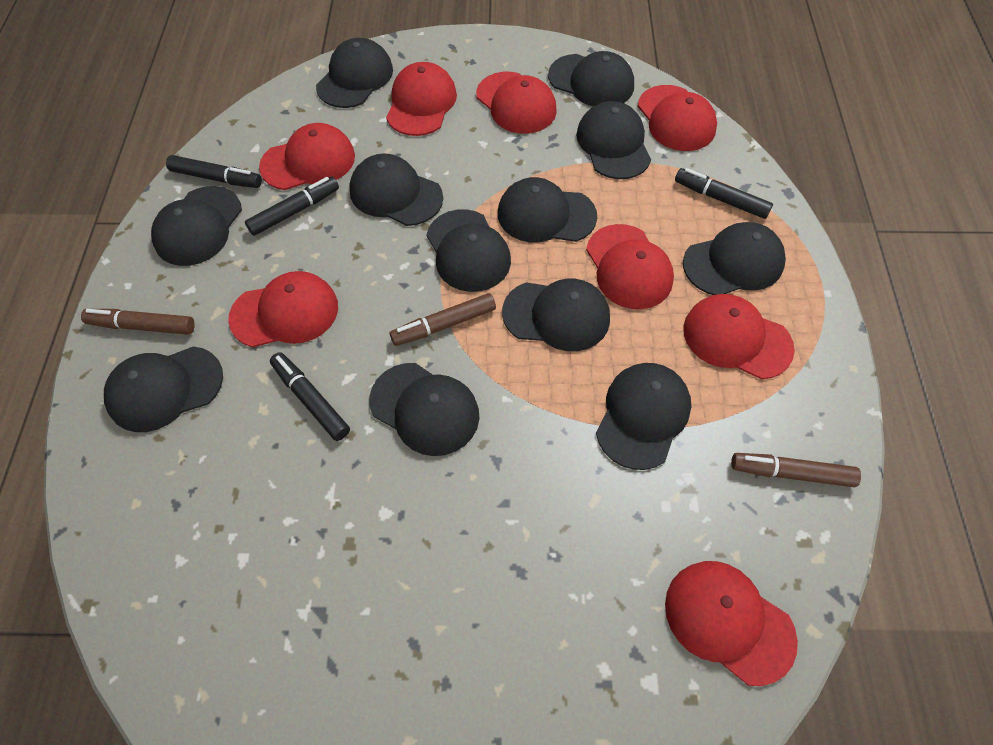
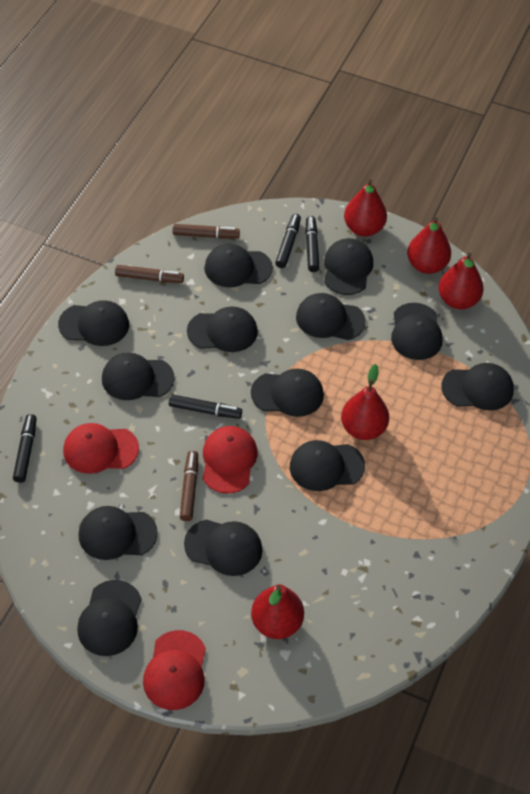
black cap: [104,346,223,432] [151,186,242,266] [316,38,393,108] [349,153,443,226] [369,363,479,456] [426,209,511,292] [498,177,597,242] [502,279,610,351] [548,51,634,107] [576,101,651,179] [596,363,692,470] [683,222,786,295] = 12 -> [58,300,129,346] [77,580,142,656] [79,506,158,560] [102,353,175,400] [184,519,263,576] [187,306,258,352] [204,244,273,287] [251,369,324,417] [290,440,365,491] [296,293,366,340] [324,238,373,295] [391,303,443,360] [441,363,514,411] = 13
red cap: [228,271,338,347] [259,123,355,190] [386,62,457,136] [476,72,557,134] [586,224,674,309] [638,85,717,151] [665,561,798,686] [683,294,795,379] = 8 -> [63,423,139,474] [143,630,206,710] [203,426,257,494] = 3
red pear: none = 0 -> [251,584,304,639] [341,364,389,440] [344,179,387,237] [407,217,451,274] [438,253,484,309] = 5

